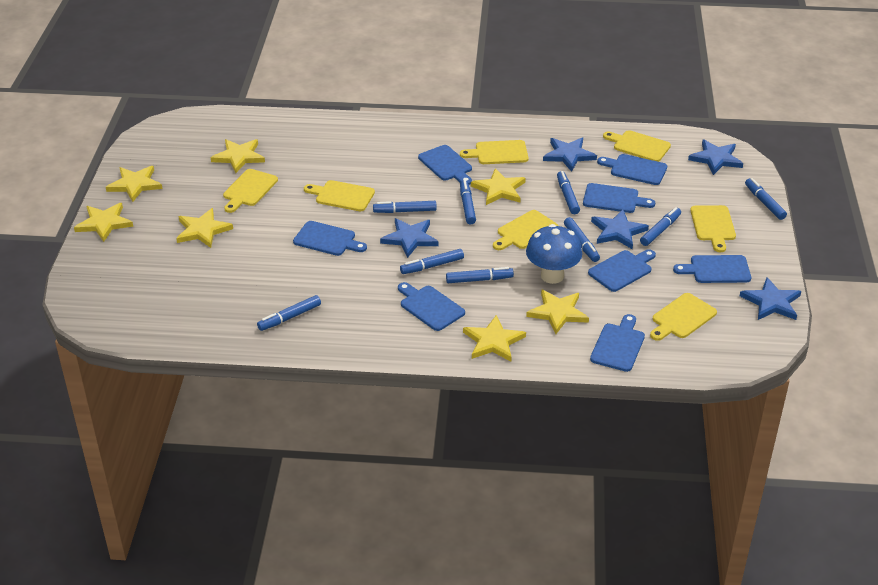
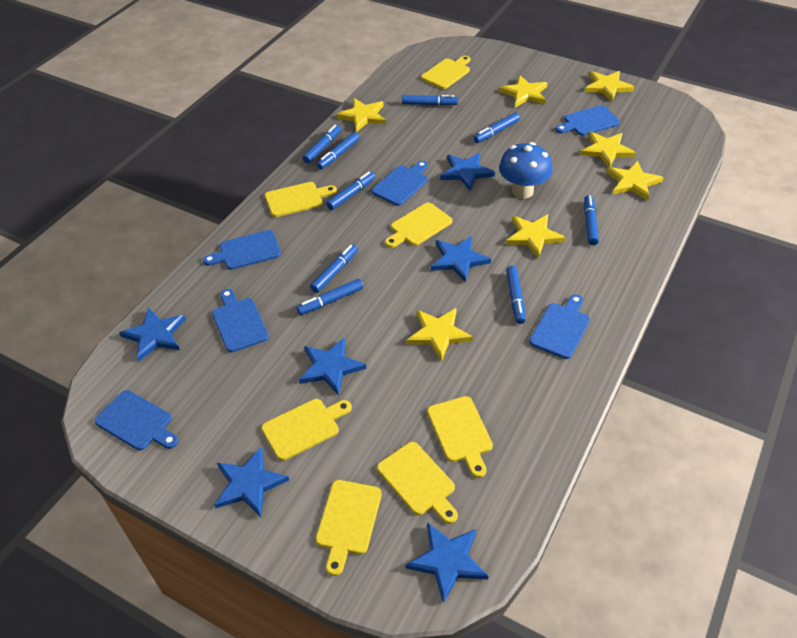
blue cutting board: [293,221,367,256] [398,282,465,331] [418,145,472,185] [583,183,655,213] [588,249,656,292] [590,314,645,372] [597,154,667,185] [673,255,751,283] = 8 -> [95,390,179,451] [203,230,281,270] [212,289,269,353] [372,161,428,206] [529,294,590,359] [556,105,620,136] = 6
blue star: [380,218,439,258] [543,138,597,172] [591,210,649,249] [688,139,743,175] [740,277,801,320] = 5 -> [119,307,186,361] [214,447,289,517] [299,337,366,396] [406,522,488,603] [431,236,491,283] [440,153,495,191] = 6

